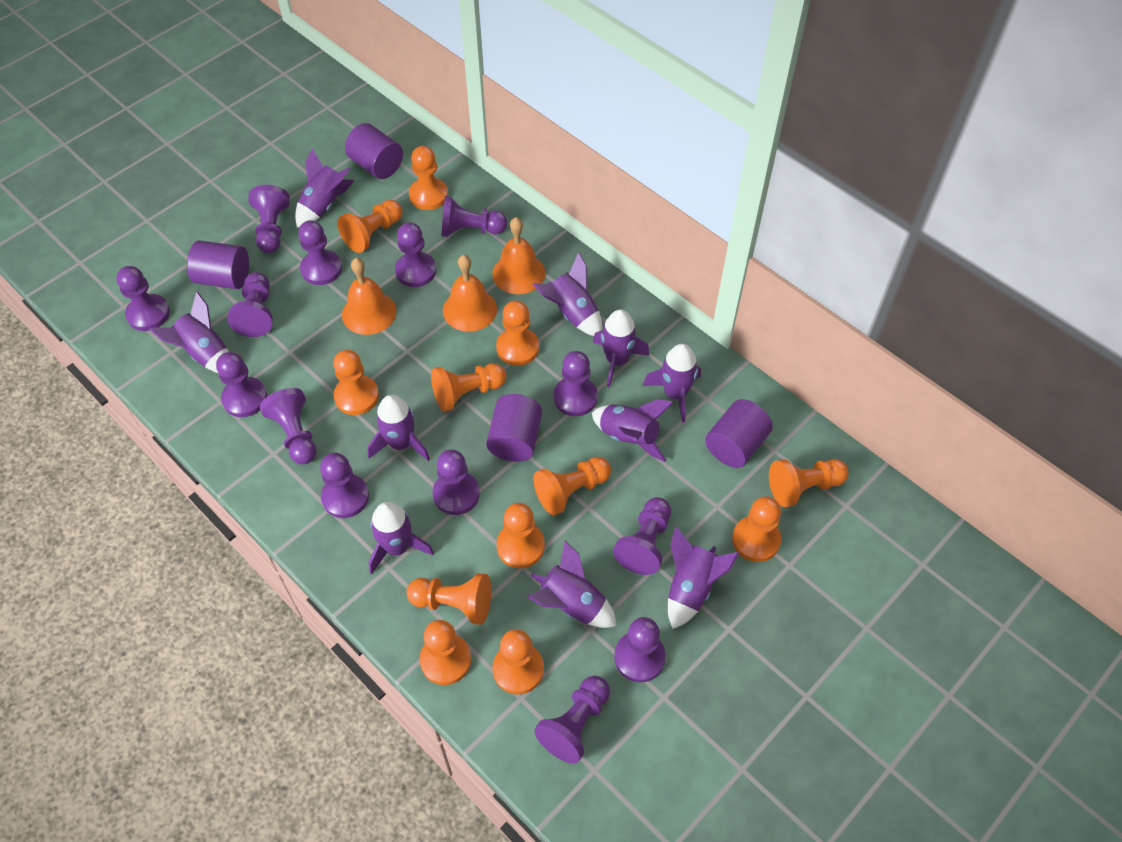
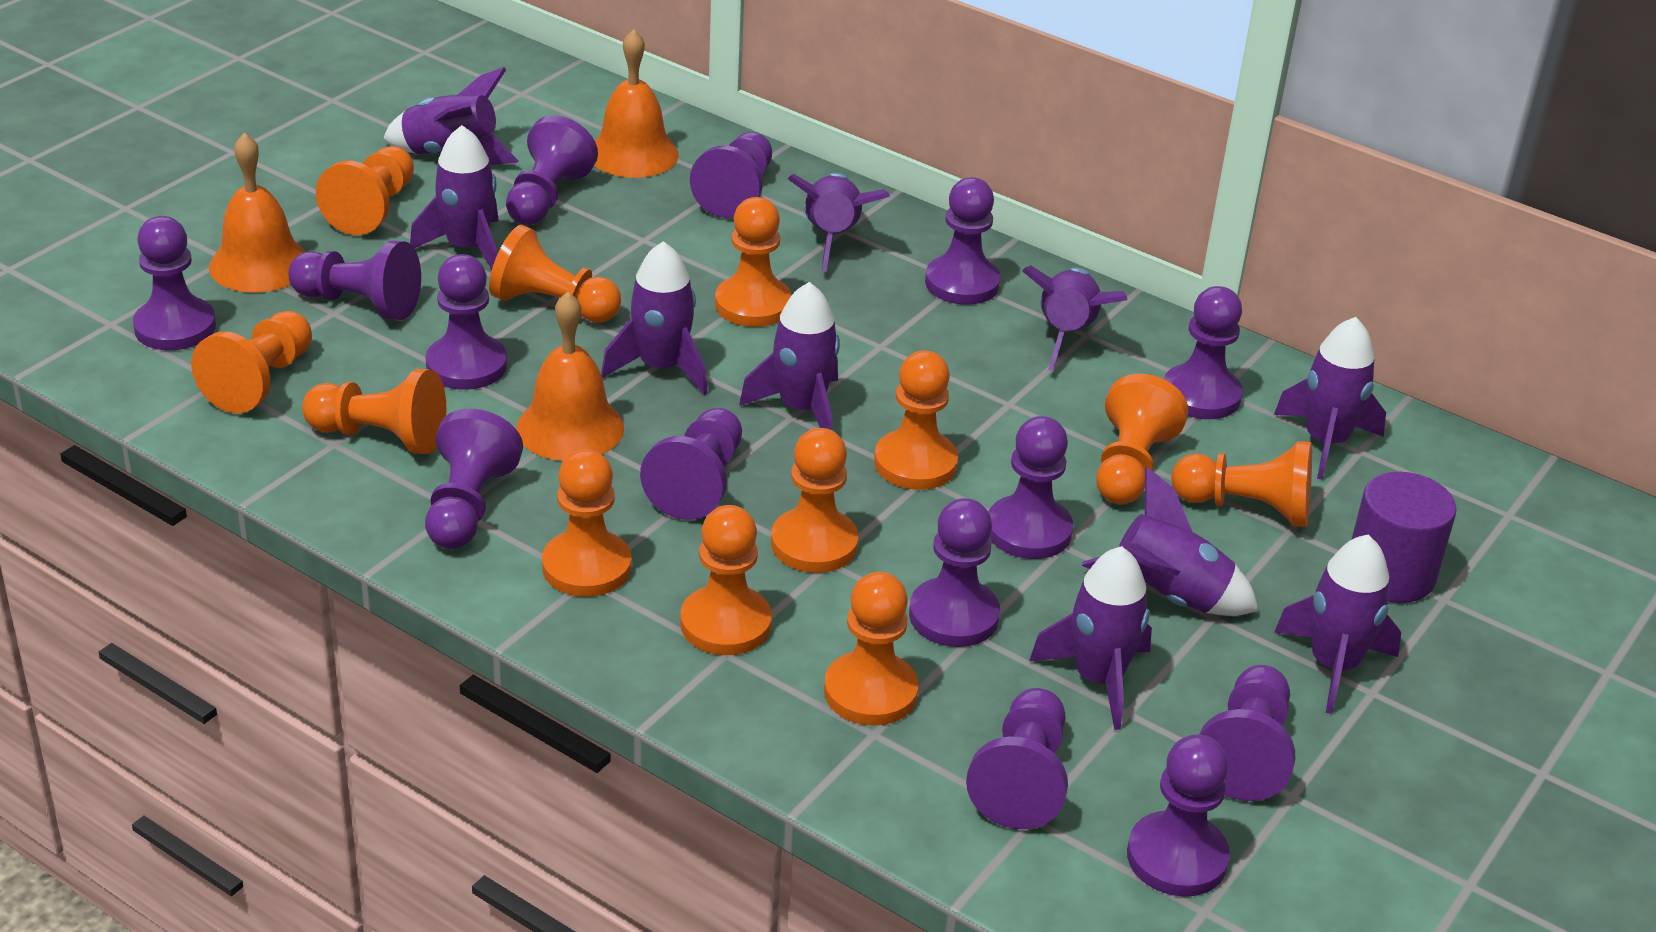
purple cylinder: [187,240,249,289] [345,123,403,179] [486,394,542,462] [705,399,773,468] = 4 -> [1351,472,1457,603] = 1

